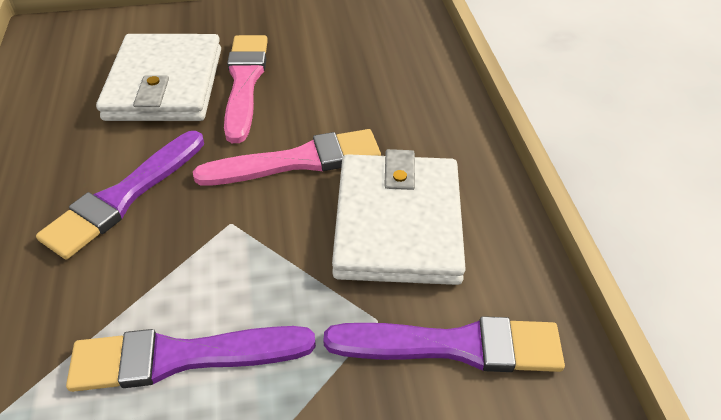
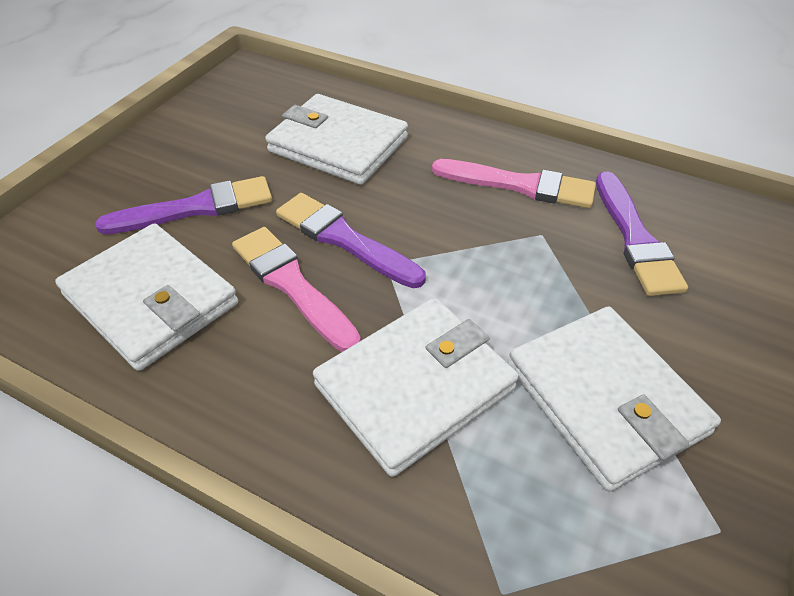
white wallet: [96,34,221,121] [332,149,466,285] = 2 -> [55,224,238,371] [265,94,408,185] [313,298,519,477] [508,307,721,492] = 4

